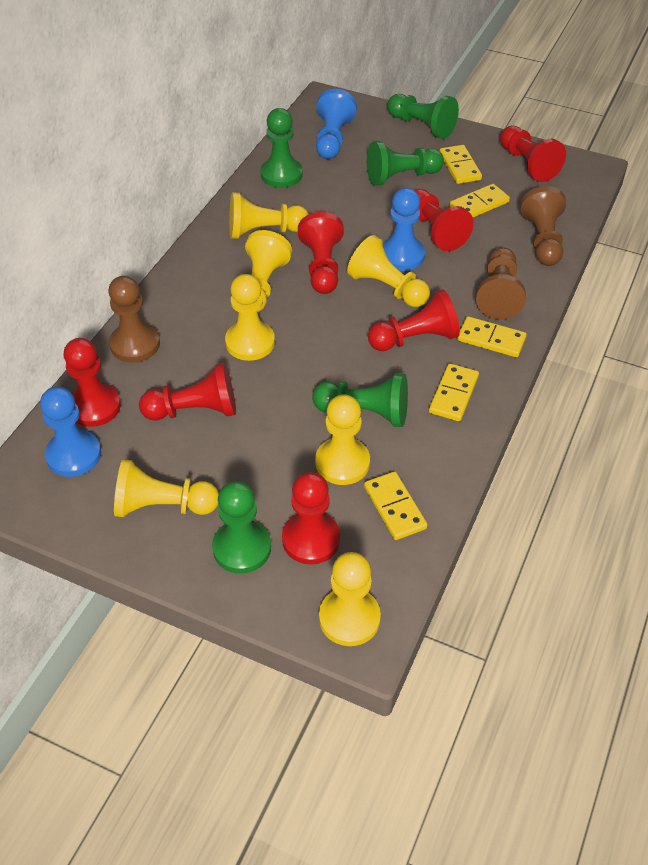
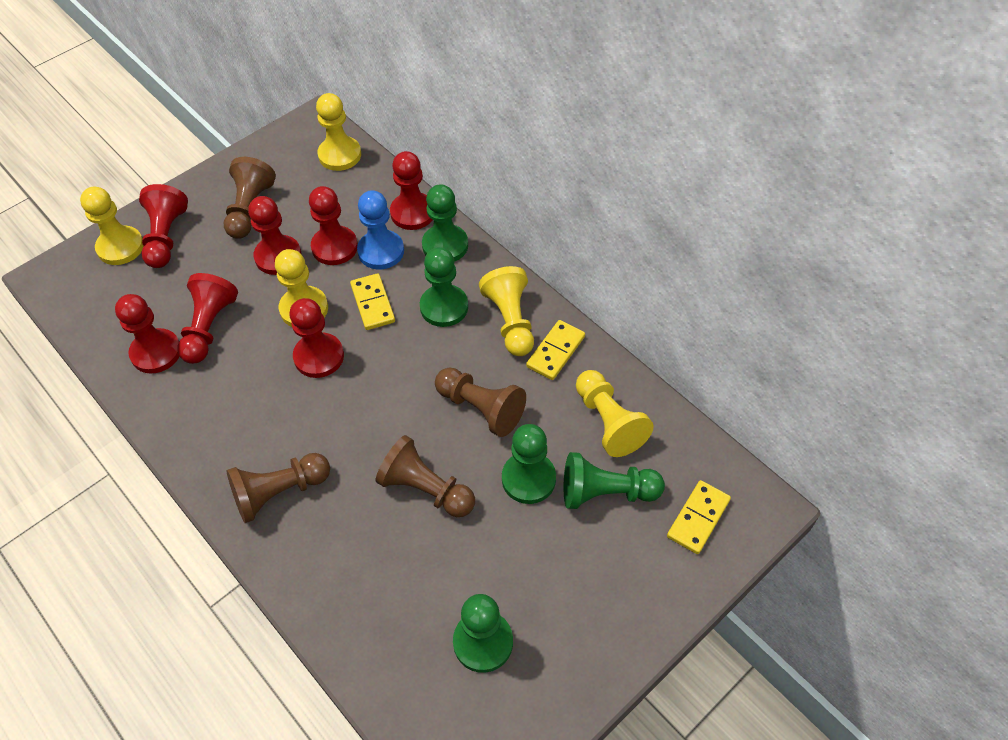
blue pawn: [40,386,101,477] [316,89,357,159] [383,188,425,271] = 3 -> [357,190,404,269] = 1
brown pawn: [108,276,160,363] [476,248,526,320] [520,186,566,266] = 3 -> [224,157,276,239] [227,453,330,523] [376,435,475,517] [435,368,526,437] = 4
yellow domino: [364,471,427,540] [429,363,479,421] [440,145,482,184] [450,184,510,217] [457,316,527,357] = 5 -> [350,273,395,330] [526,320,585,380] [667,480,731,554] = 3
yellow pawn: [114,459,219,517] [225,274,275,361] [229,192,309,239] [245,230,292,312] [315,394,370,485] [319,552,381,646] [347,235,430,307] = 7 -> [80,186,144,265] [275,249,328,327] [316,93,361,171] [479,266,534,356] [576,370,654,457] = 5

